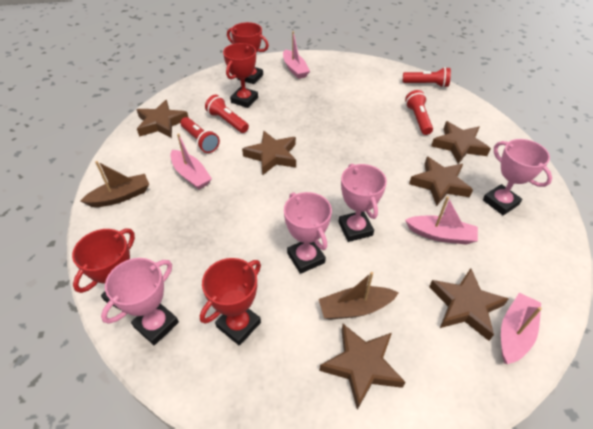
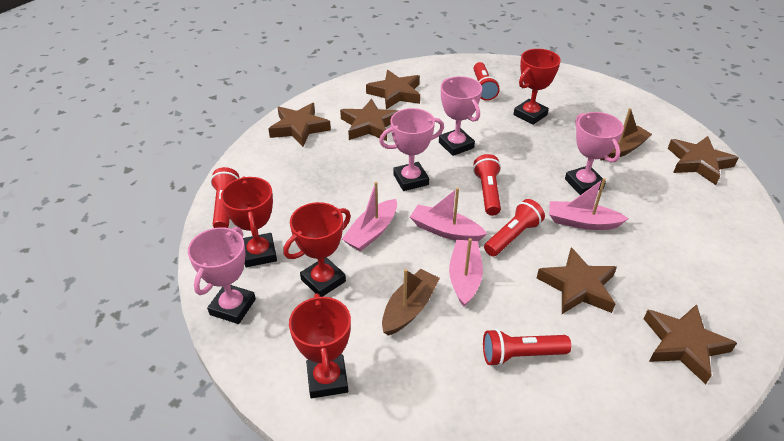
red flashlight: [180,117,220,153] [205,95,249,133] [403,67,451,88] [405,90,433,135] = 4 -> [210,167,239,228] [473,62,500,101] [473,154,501,216] [483,329,571,366] [484,199,545,256] = 5

